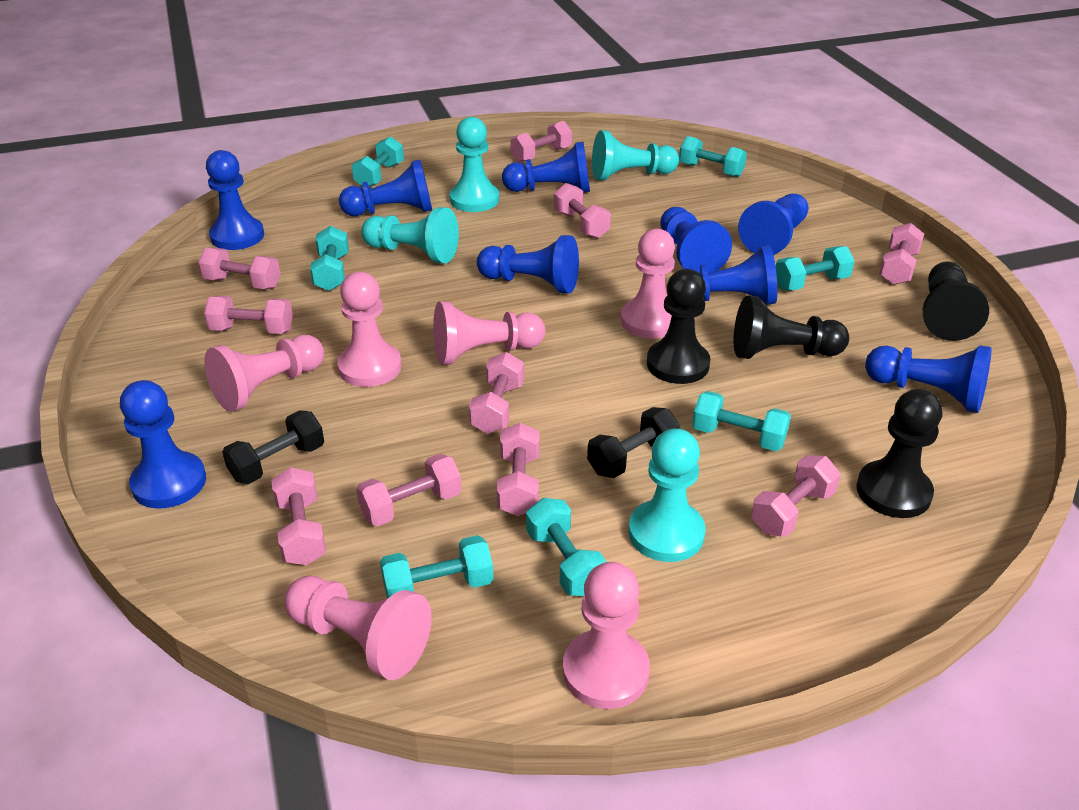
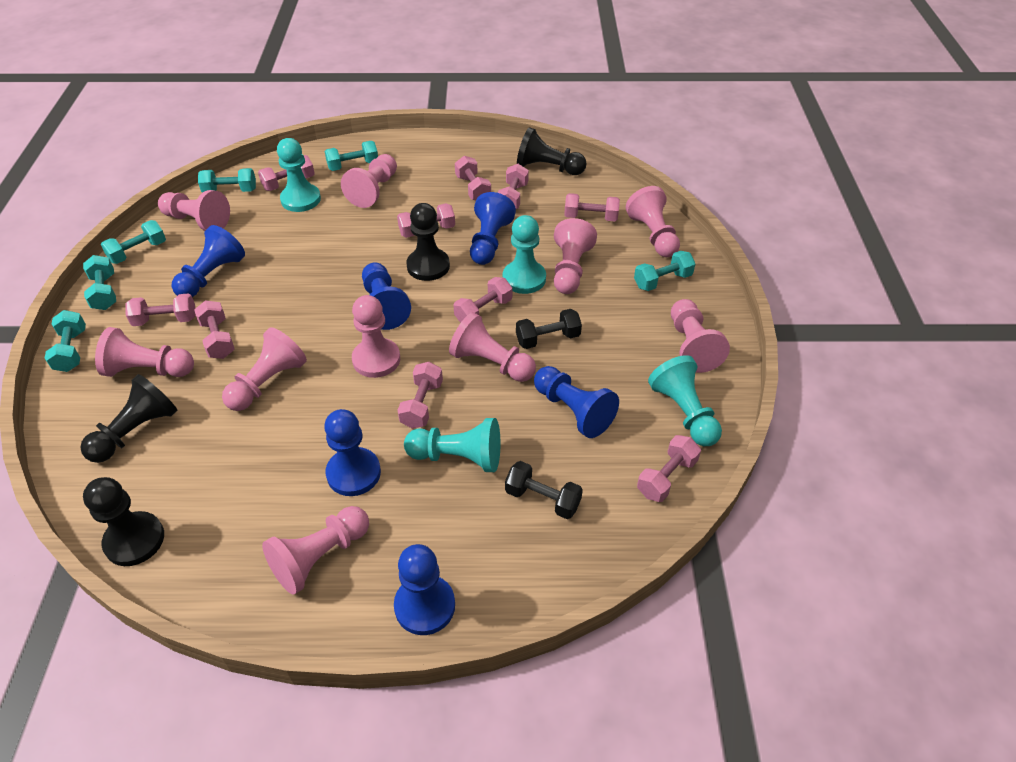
blue pawn: [120,380,206,509] [206,150,264,250] [339,160,432,216] [477,235,579,293] [502,142,590,193] [660,207,732,273] [681,245,777,305] [738,194,808,255] [865,345,992,413] = 9 -> [172,225,245,297] [324,409,381,496] [362,262,411,330] [394,544,455,635] [470,192,516,265] [534,366,619,438] = 6
pink pawn: [205,335,324,412] [284,576,432,680] [337,272,402,387] [433,301,545,365] [563,562,650,709] [621,229,675,339] = 6 -> [95,327,194,377] [158,190,230,231] [222,327,307,411] [262,506,369,595] [341,154,397,208] [352,295,400,378] [449,312,536,382] [554,218,597,294] [625,186,680,257] [671,299,730,373] = 10
turquoise dumbbell: [310,226,349,291] [352,136,404,187] [380,535,493,598] [526,498,607,596] [679,136,747,177] [692,391,791,451] [776,246,855,291] = 7 -> [45,310,86,372] [83,255,116,310] [101,220,166,264] [198,168,256,193] [325,141,378,171] [634,251,696,291] = 6

